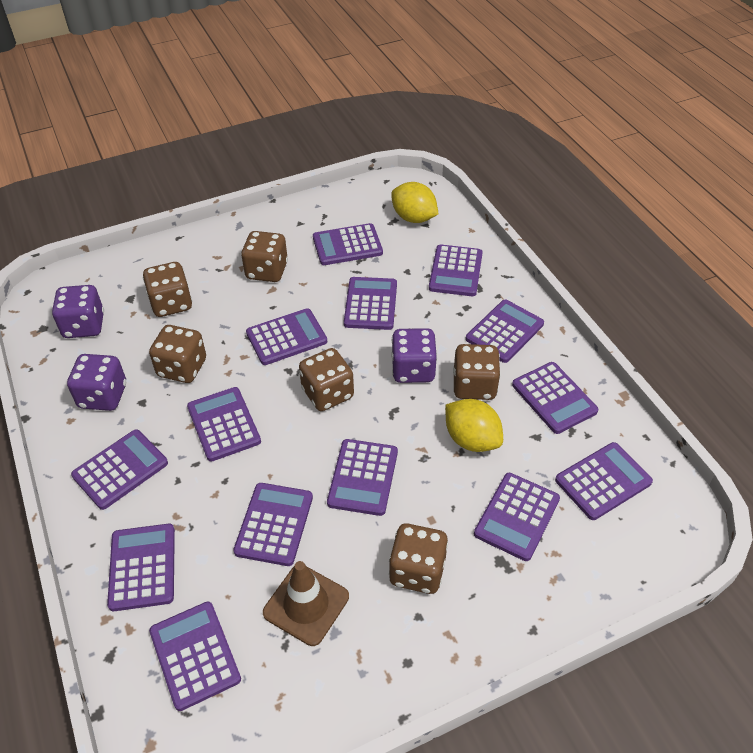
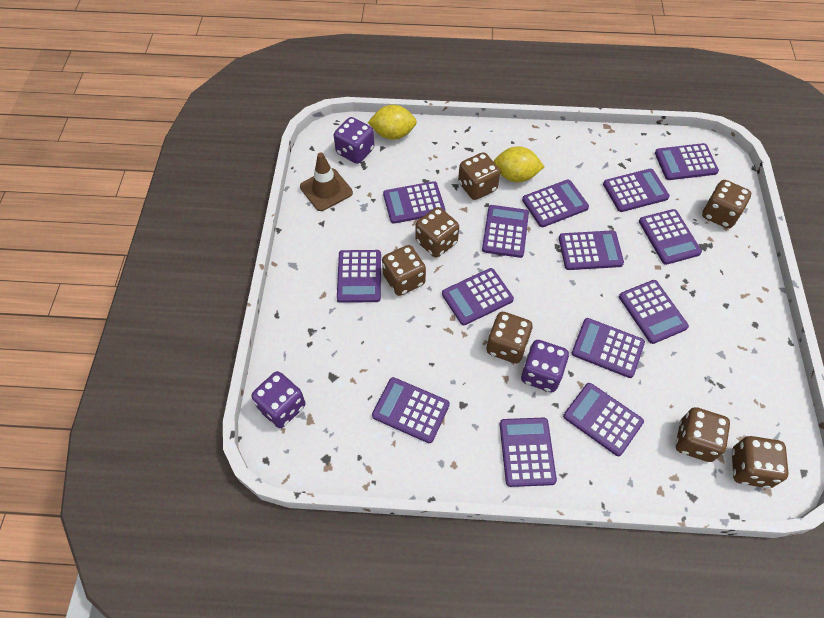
brown dice: [143,262,192,317] [149,325,206,383] [241,231,288,282] [299,348,354,411] [389,523,448,594] [453,344,501,400] = 6 -> [382,245,426,296] [416,207,459,258] [458,152,500,200] [486,312,533,364] [676,407,730,462] [702,180,751,229] [732,436,789,488] = 7

